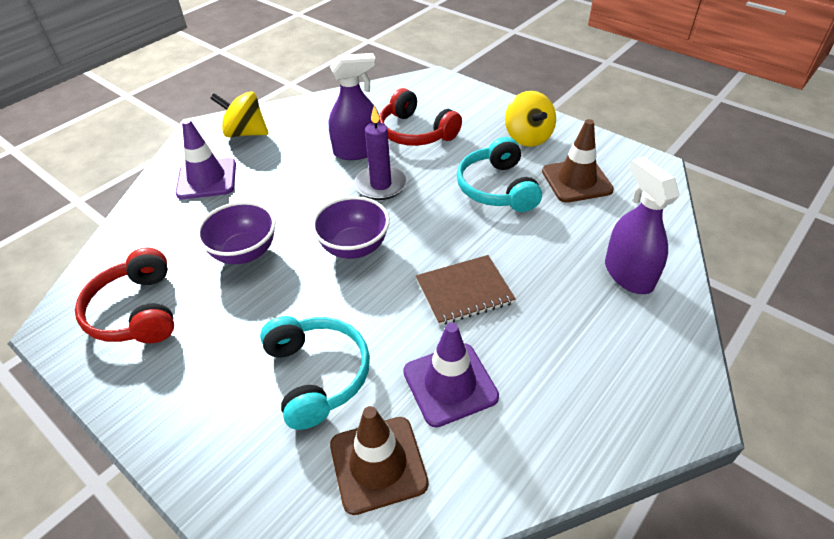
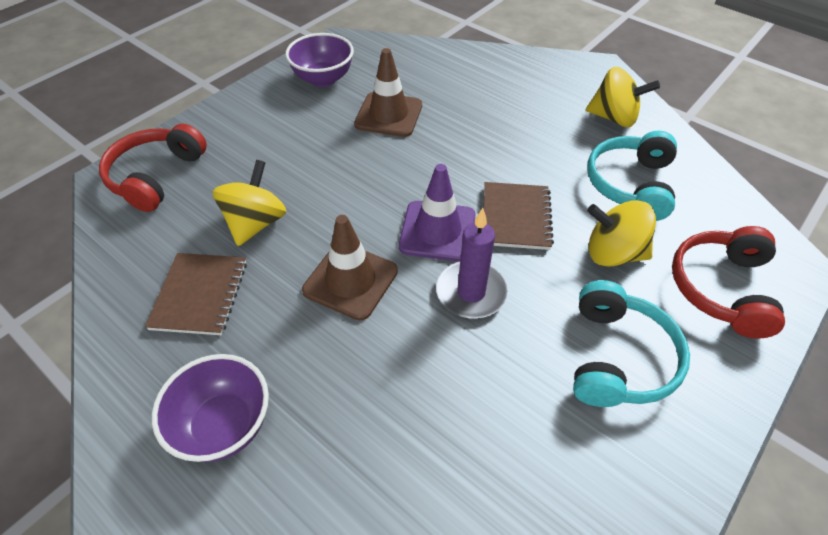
brown notebook: [416,255,516,325] = 1 -> [145,253,247,335] [484,182,554,250] = 2
purple spray bottle: [329,53,380,160] [605,157,679,294] = 2 -> none = 0
purple traffic cone: [176,119,236,199] [403,323,499,428] = 2 -> [399,164,476,262] = 1
yellow spinning top: [210,91,269,137] [505,91,556,147] = 2 -> [213,160,286,246] [586,67,660,127] [587,200,656,267] = 3

